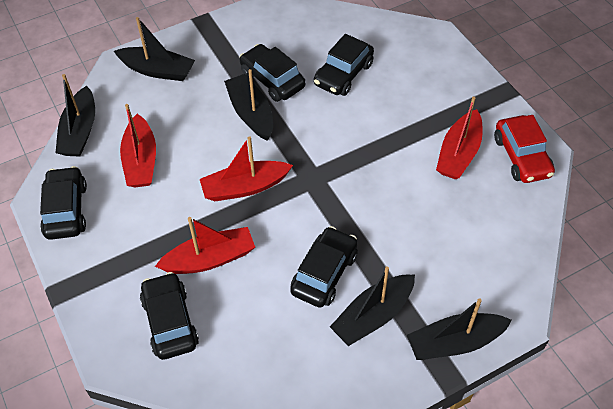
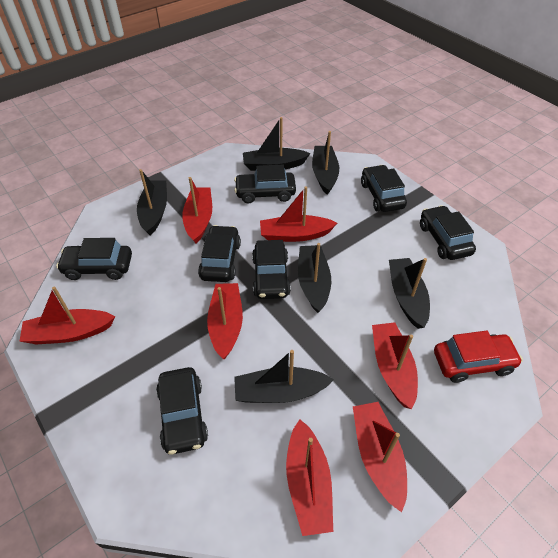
black boat: [55,74,95,156] [114,17,195,81] [224,69,273,141] [330,266,415,346] [407,298,512,360] = 5 -> [137,169,167,235] [234,350,334,403] [243,117,311,171] [298,243,331,313] [312,131,339,195] [389,258,430,329] = 6
black car: [40,166,87,240] [140,272,199,360] [239,44,306,102] [290,226,358,308] [314,34,374,96] = 5 -> [56,238,132,280] [156,367,208,455] [198,225,241,282] [234,165,296,204] [252,240,291,299] [361,165,407,212] [420,205,476,260] = 7
red boat: [120,104,156,187] [155,217,255,274] [200,136,293,201] [436,97,483,179] = 4 -> [19,286,115,344] [182,177,212,243] [207,283,243,359] [260,186,337,242] [286,419,333,536] [353,402,407,512] [372,322,418,409] = 7

